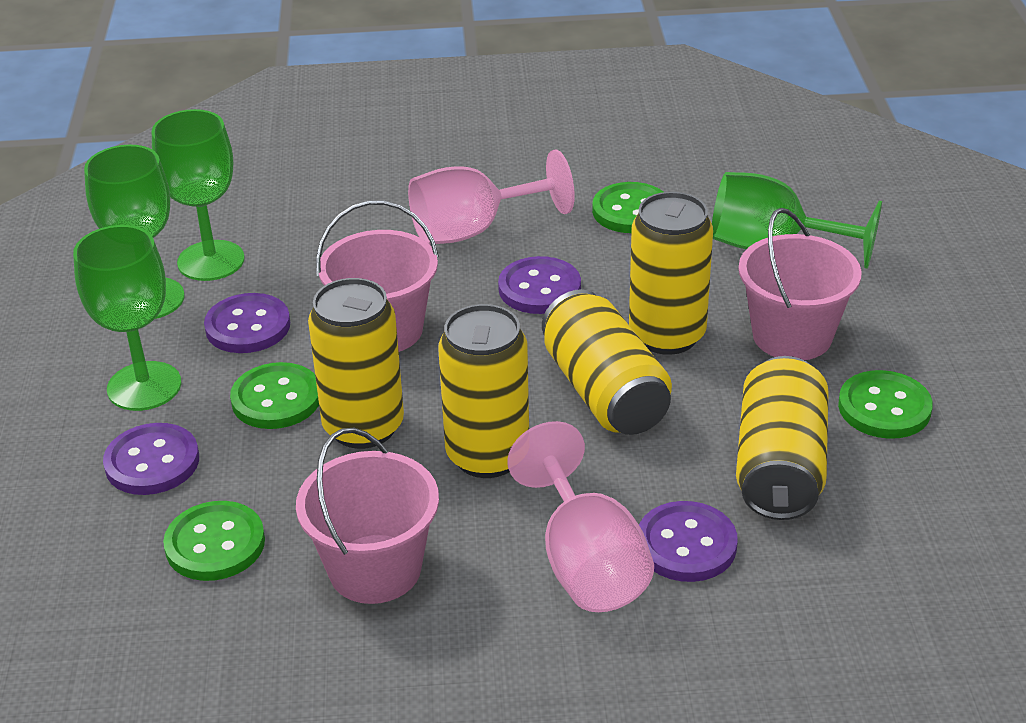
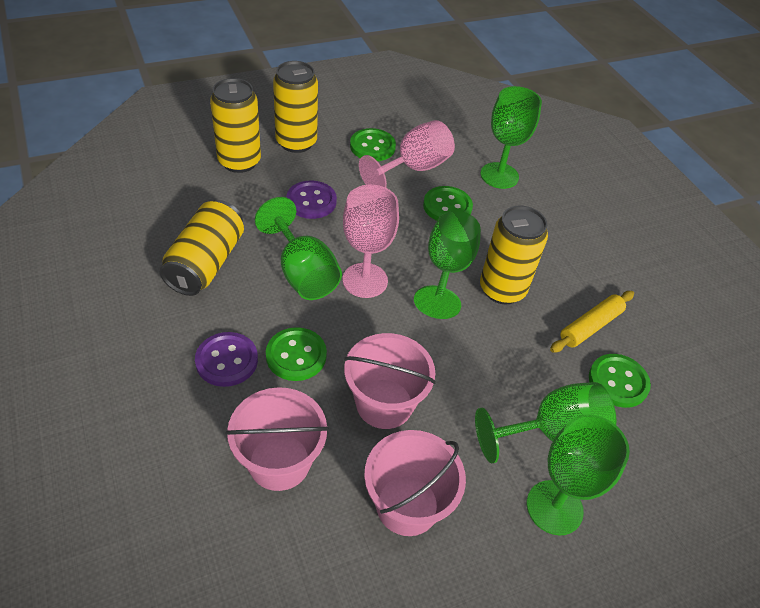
green goblet: [73,225,181,411] [84,145,185,319] [151,109,245,281] [712,172,882,269] = 4 -> [255,197,342,300] [414,210,481,319] [475,382,616,463] [480,86,542,189] [527,414,630,535] = 5
purple button: [103,423,199,495] [204,293,290,353] [498,256,581,314] [639,501,738,582] = 4 -> [195,332,258,387] [286,181,337,219] = 2
yellow can: [308,278,404,449] [438,304,529,478] [542,289,672,435] [629,192,713,355] [736,356,829,520] = 5 -> [160,200,244,296] [210,78,261,173] [273,61,318,153] [480,206,548,304] = 4
yellow rolling pin: none = 0 -> [550,291,634,353] = 1

